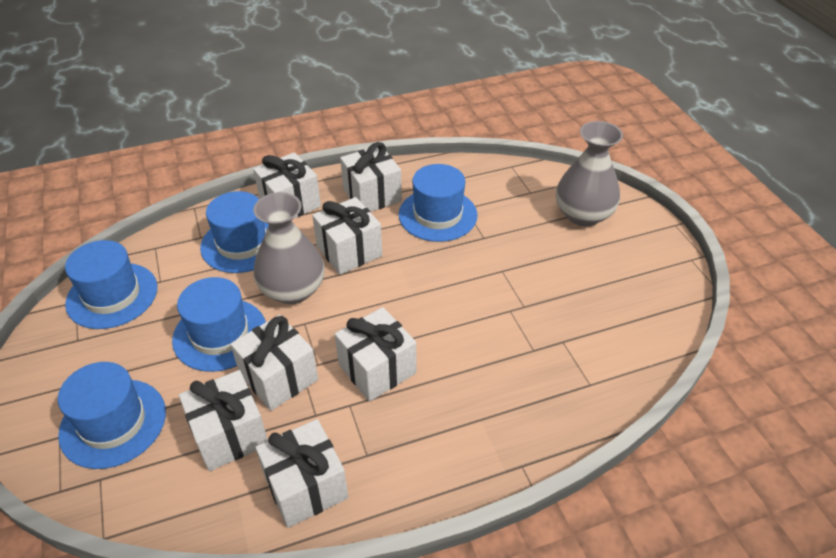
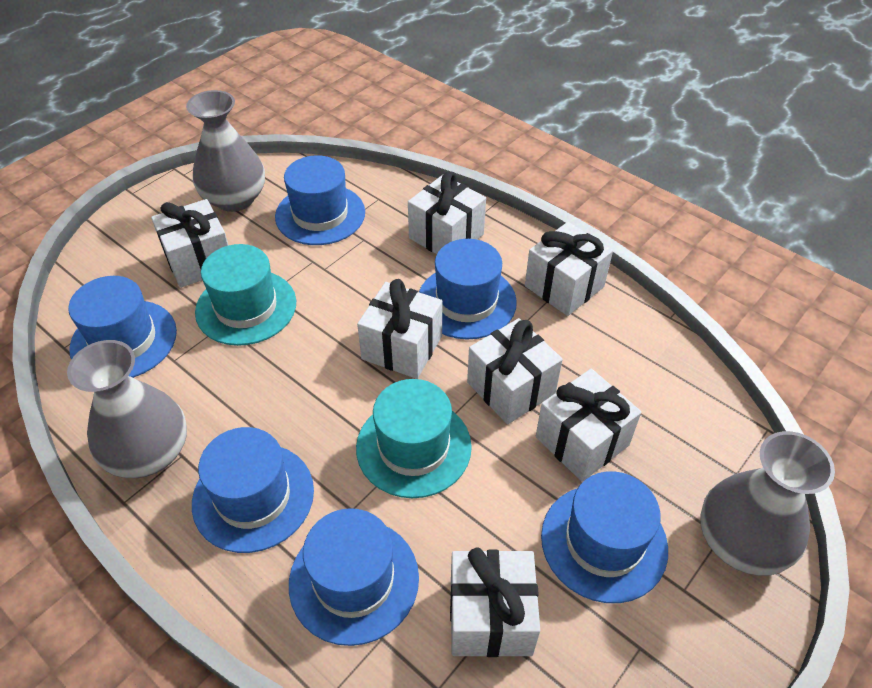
blue hat: [58,362,166,469] [65,240,157,329] [172,277,266,372] [200,191,269,273] [399,164,477,242] = 5 -> [68,276,177,378] [192,427,314,553] [275,155,365,245] [289,508,419,646] [419,239,517,339] [541,471,668,603] = 6
grey vase: [253,192,325,304] [556,121,623,226] = 2 -> [67,340,187,478] [186,90,265,212] [701,431,835,576] = 3
turquoise hat: none = 0 -> [195,244,296,346] [356,379,472,498] = 2

